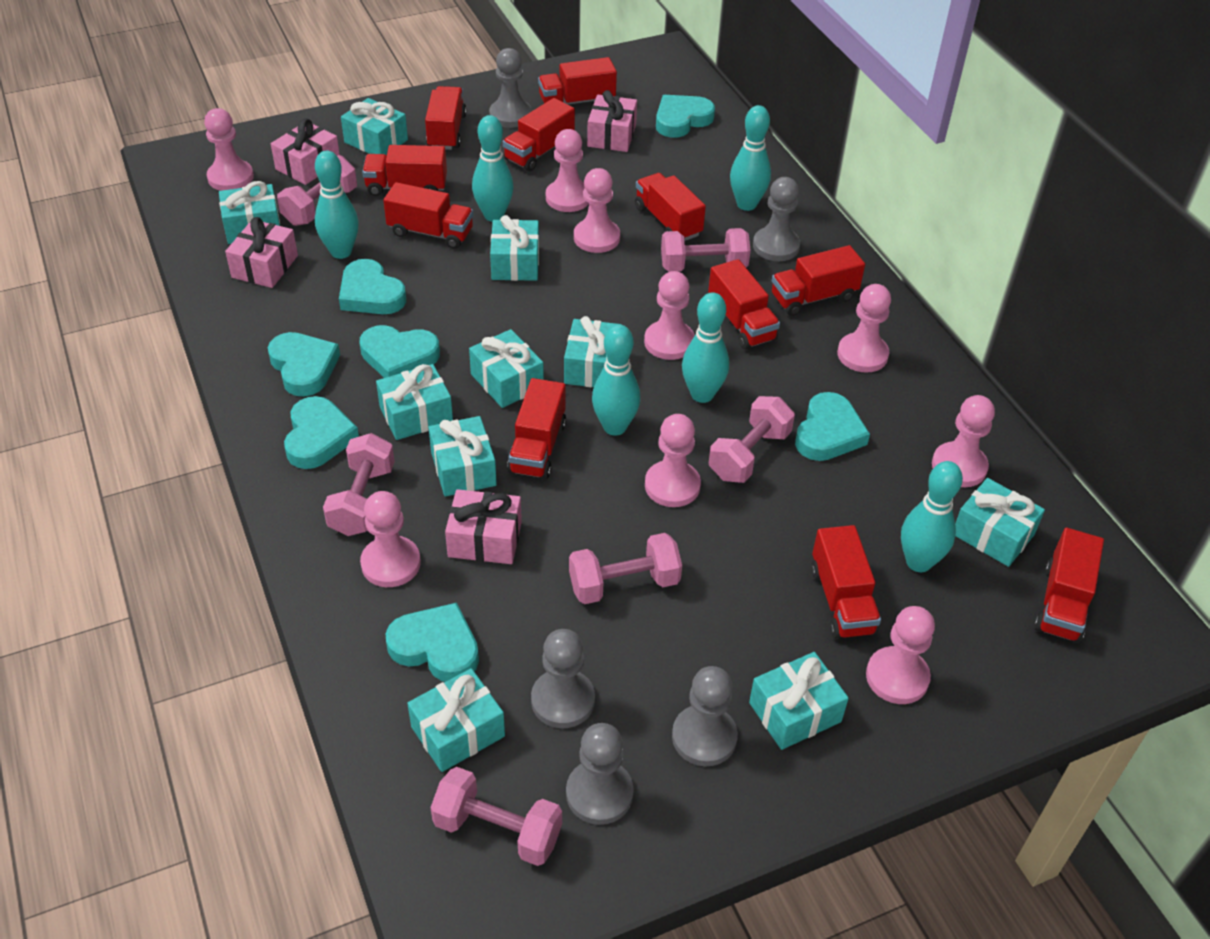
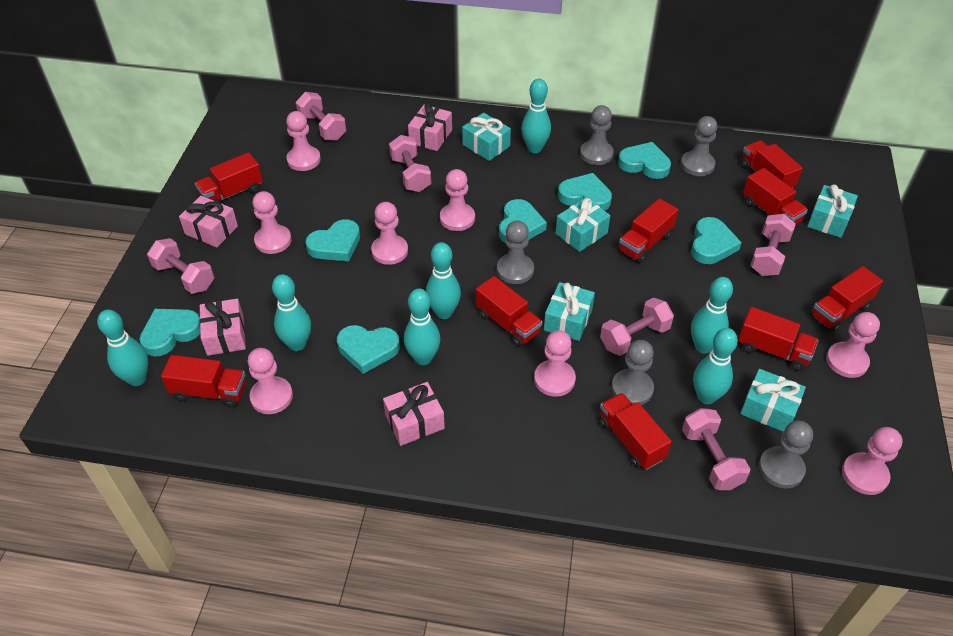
pink pawn: [204,108,254,191] [360,491,421,587] [546,129,589,212] [574,168,620,253] [644,271,695,360] [645,414,701,507] [837,284,891,373] [866,606,935,704] [932,395,995,487] = 9 -> [247,348,293,414] [253,191,291,254] [286,111,321,171] [371,202,408,265] [440,169,475,231] [534,330,576,397] [826,312,880,378] [842,427,903,495] = 8
red truck: [362,145,447,196] [383,182,473,249] [425,86,467,150] [503,98,575,171] [507,378,566,479] [538,57,617,104] [635,173,706,241] [708,259,780,349] [772,245,865,316] [811,525,881,639] [1034,528,1104,643] = 11 -> [161,355,246,407] [195,152,263,203] [476,276,543,347] [598,393,672,470] [618,198,678,263] [738,307,819,371] [741,140,803,188] [743,168,808,225] [810,266,883,332] = 9
turquoise bowling pin: [315,151,359,259] [472,115,514,222] [592,324,640,436] [682,292,729,403] [730,105,771,211] [901,461,963,572] = 6 -> [97,309,149,386] [272,274,311,351] [404,288,440,365] [426,242,461,319] [521,78,551,153] [691,277,733,354] [693,328,738,404] = 7
turquoise gift: [219,181,280,244] [341,98,408,155] [376,364,453,440] [407,668,505,772] [428,416,497,497] [469,329,544,408] [490,215,539,281] [564,316,622,387] [749,652,849,750] [955,478,1045,567] = 10 -> [462,113,511,161] [544,282,595,341] [556,198,610,252] [740,369,806,432] [807,185,858,238] = 5

